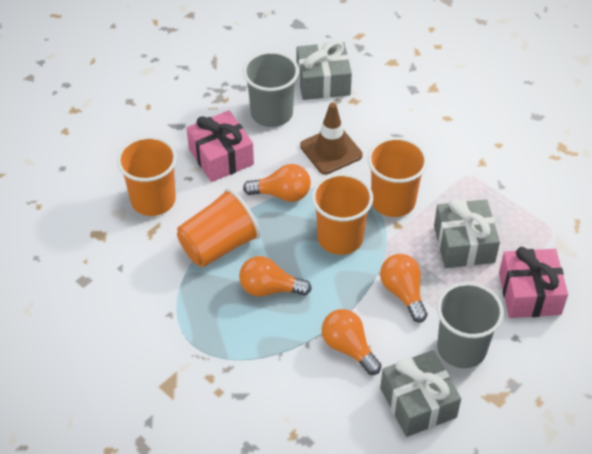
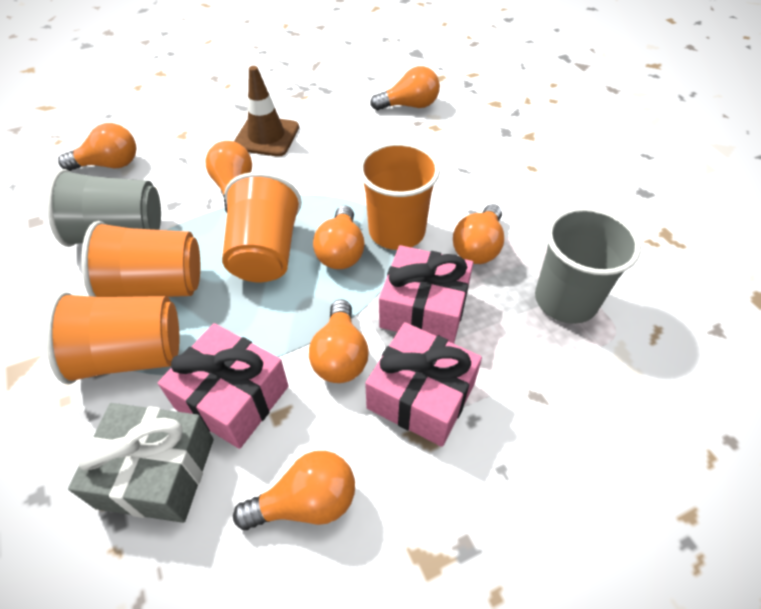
grey gift: [297,40,352,100] [380,350,461,437] [434,199,500,268] = 3 -> [68,403,214,523] = 1
orange light bulb: [239,256,312,296] [243,164,311,202] [322,309,382,375] [380,254,428,323] = 4 -> [58,123,136,171] [206,141,252,213] [233,451,355,530] [309,299,369,383] [313,206,365,269] [370,66,440,110] [453,204,504,264] = 7
pink gift: [187,110,254,182] [499,247,568,318] = 2 -> [158,323,289,449] [365,322,482,447] [379,245,473,344] = 3

